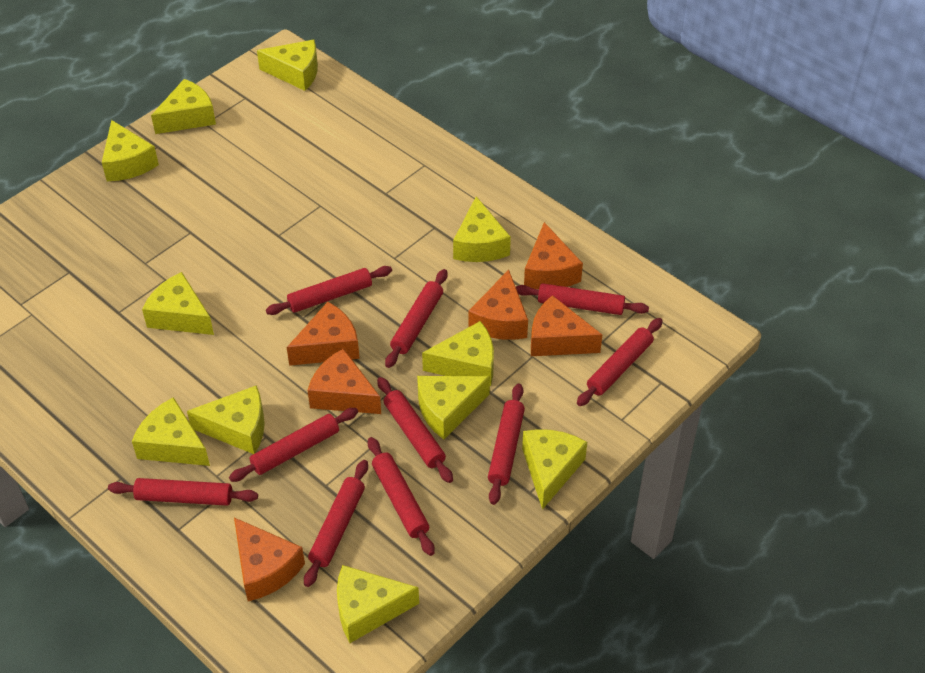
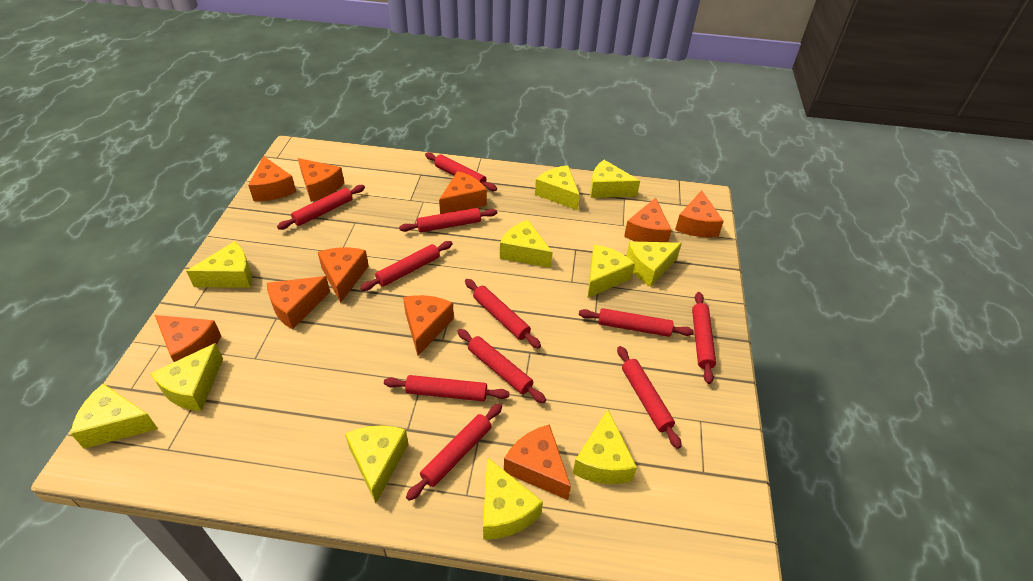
orange cheese: [234,518,305,601] [287,302,360,366] [307,348,381,414] [468,269,528,340] [524,222,583,289] [531,295,602,356] = 6 -> [155,315,222,362] [248,156,296,201] [267,276,330,329] [298,158,344,202] [318,247,369,303] [403,295,454,356] [439,171,487,214] [504,424,571,500] [624,198,672,242] [675,190,724,237] = 10
red rolling pin: [108,478,258,506] [229,408,358,482] [266,266,392,315] [304,460,368,587] [368,437,434,556] [377,377,453,483] [385,269,448,368] [488,383,525,505] [516,283,649,315] [577,318,663,406] = 10 -> [277,185,365,230] [360,241,453,291] [384,375,510,401] [399,208,497,232] [406,404,502,501] [425,152,497,191] [457,329,546,403] [465,279,541,349] [579,308,694,337] [617,346,682,449] [692,292,716,384] = 11

